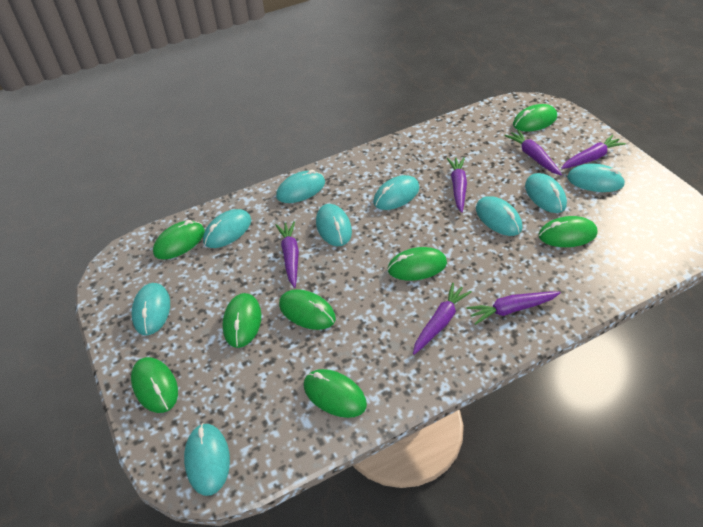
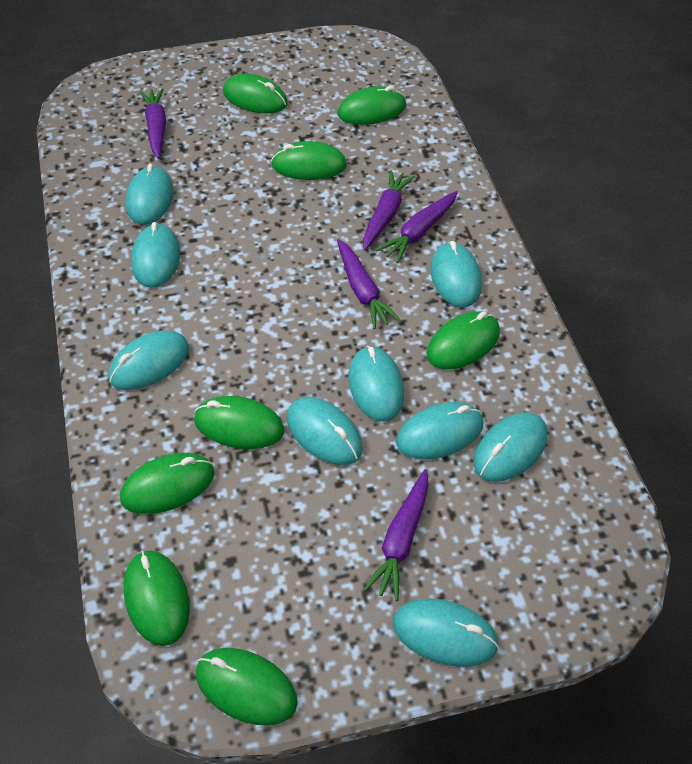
purple carrot: [276,221,299,288] [413,283,472,355] [447,157,467,213] [467,292,561,325] [504,130,562,175] [561,135,626,169] = 6 -> [139,88,166,159] [337,239,401,329] [363,170,415,251] [364,469,429,601] [376,191,458,263] = 5

